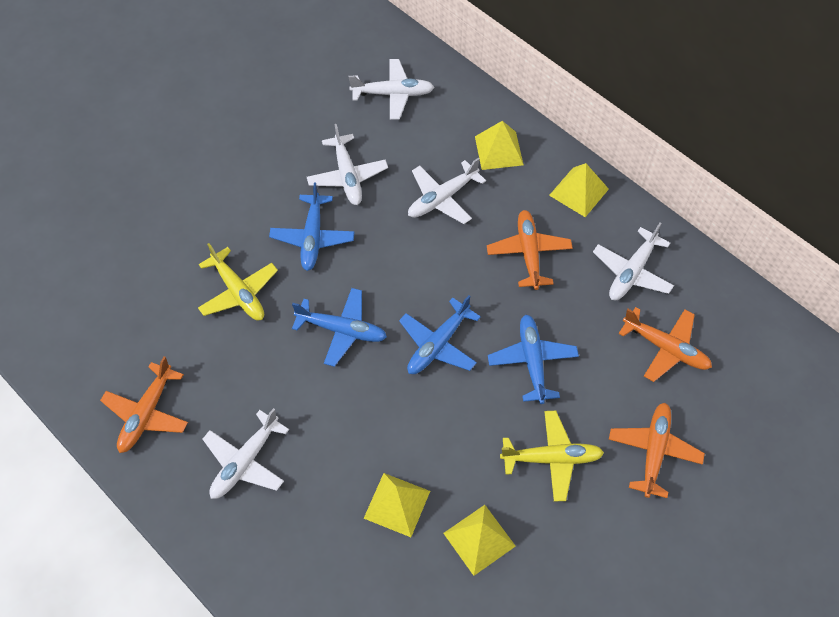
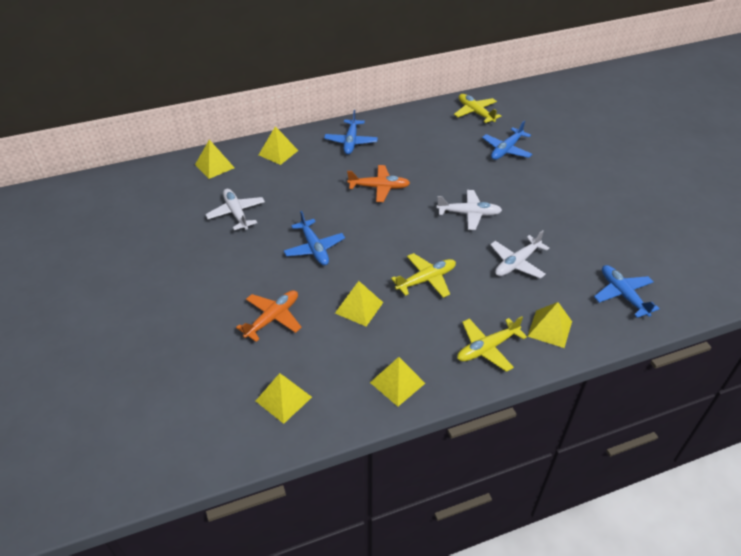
orange plane: [100,356,188,453] [487,210,573,290] [609,403,705,498] [619,307,712,382] = 4 -> [236,290,302,342] [347,165,410,202] = 2
white plane: [203,408,289,499] [307,124,388,205] [349,59,434,120] [408,158,486,224] [593,223,674,300] = 5 -> [205,189,265,230] [436,190,502,230] [490,230,549,279] = 3
yellow plane: [198,243,278,320] [500,411,604,502] = 2 -> [391,253,456,298] [454,94,501,123] [457,316,527,372] = 3
yellow pyramid: [364,473,430,537] [443,505,516,576] [475,121,524,170] [549,163,609,217] = 4 -> [195,140,235,179] [256,373,312,424] [259,126,298,165] [335,281,383,326] [370,357,425,407] [527,302,572,348] = 6

